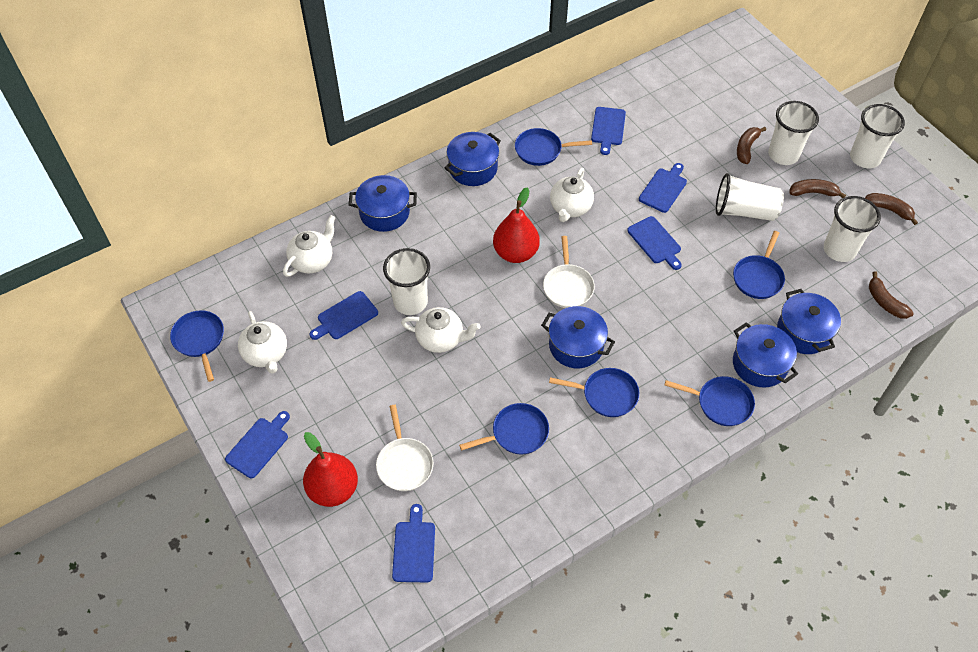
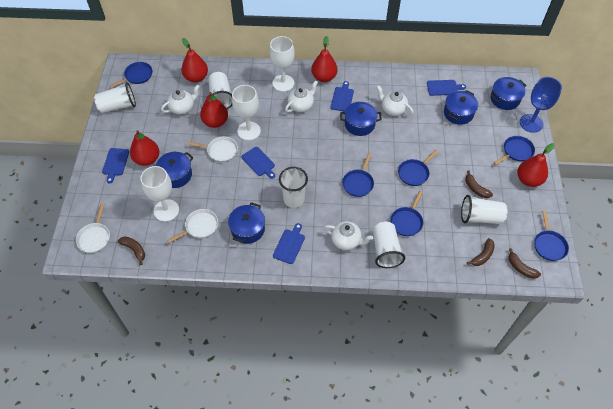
blue cutting board: [225,411,290,478] [309,291,378,340] [392,504,435,582] [591,107,626,155] [627,216,682,270] [639,163,687,213] = 6 -> [102,148,129,184] [242,147,275,179] [273,223,305,264] [331,81,354,112] [427,80,466,96] = 5
blue goblet: none = 0 -> [520,77,562,133] = 1
red pear: [303,432,358,507] [493,187,540,263] = 2 -> [130,130,159,166] [181,38,208,83] [200,92,228,128] [311,36,338,82] [517,143,555,187] = 5
white goblet: none = 0 -> [140,166,179,222] [232,85,261,141] [269,36,295,92] = 3
white pan: [376,405,434,491] [543,236,595,308] = 2 -> [76,204,110,253] [167,209,218,243] [188,136,238,162] = 3

